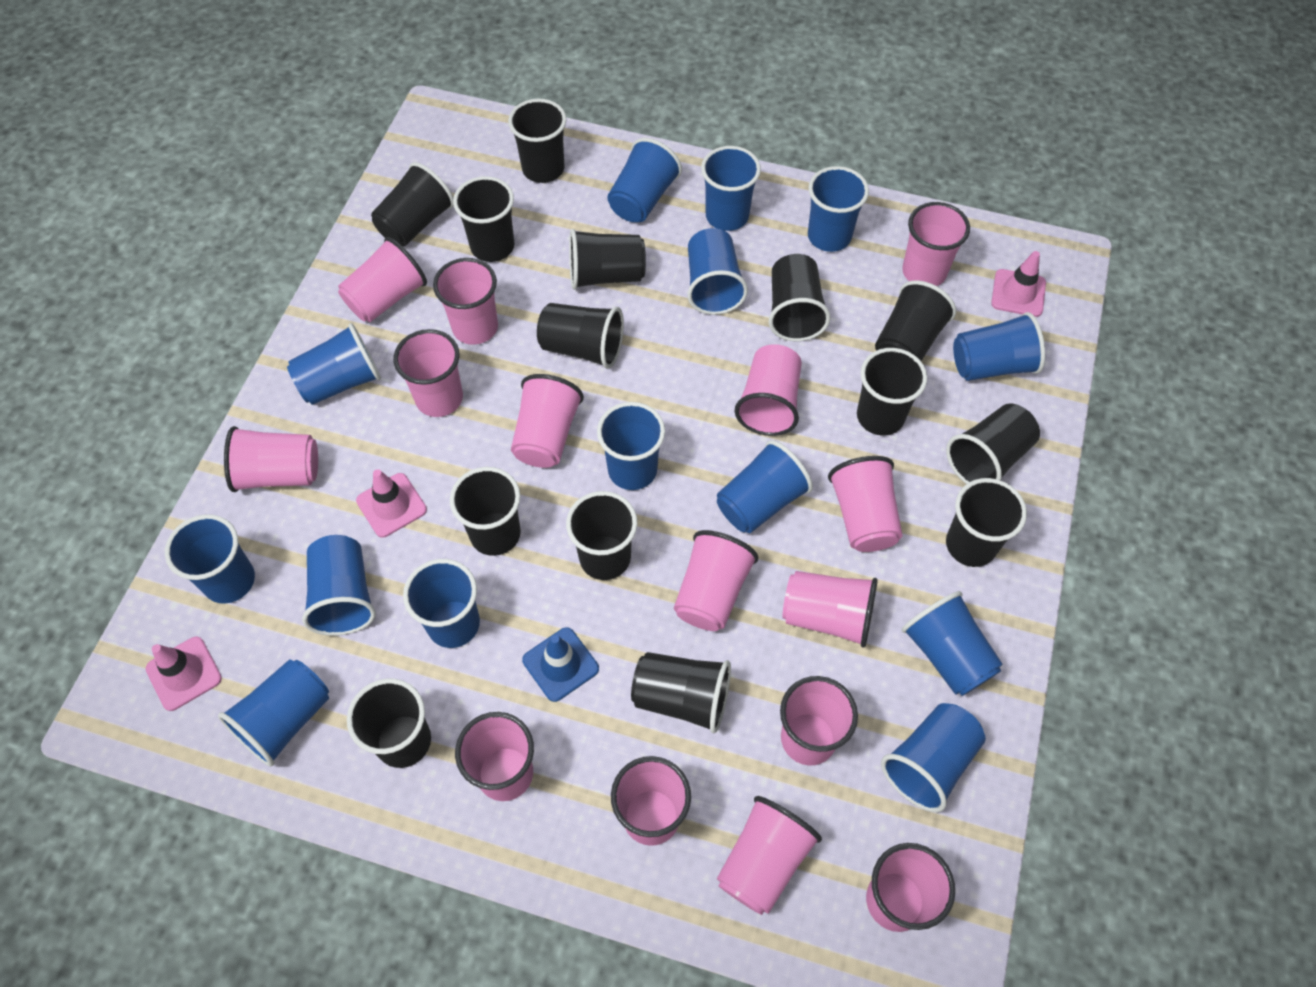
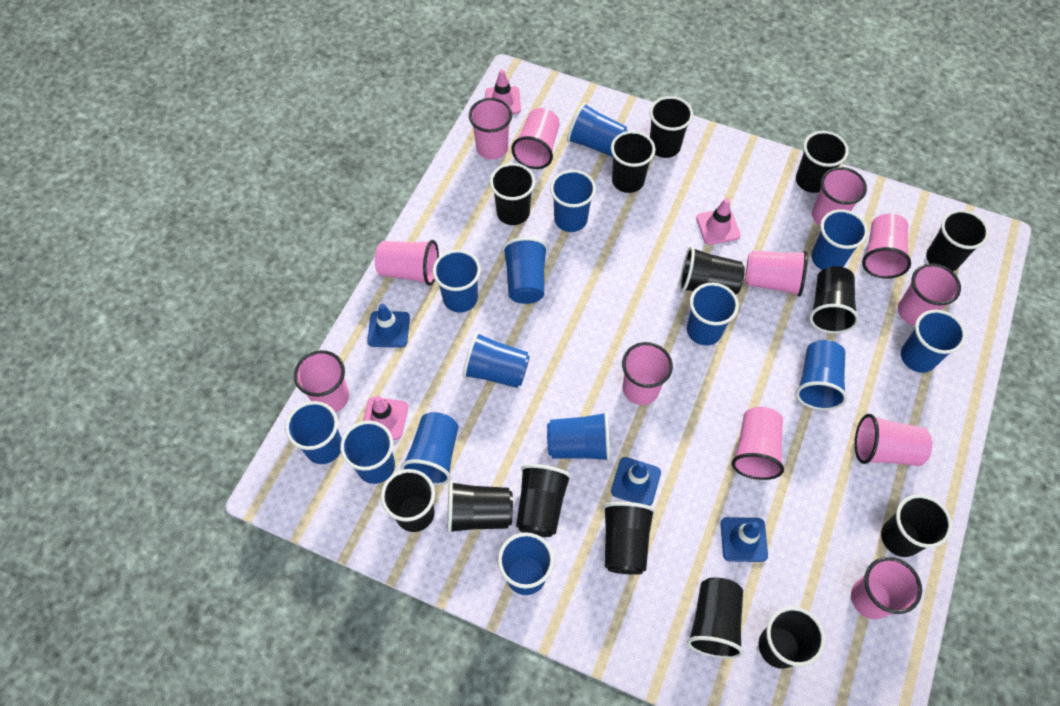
blue traffic cone: [522,627,599,702] = 1 -> [367,304,410,348] [611,457,661,506] [721,517,768,562] = 3
pink cup: [224,426,318,492] [338,237,427,322] [393,329,463,417] [433,258,498,345] [455,712,534,801] [511,374,584,468] [611,756,691,846] [674,530,758,631] [717,796,822,915] [735,344,802,436] [780,676,858,766] [782,571,878,648] [828,456,902,552] [866,843,955,932] [902,202,970,286] = 15 -> [294,350,349,412] [375,240,439,286] [469,98,512,160] [511,108,560,169] [622,342,673,405] [732,407,784,480] [745,250,808,297] [812,167,867,226] [851,557,922,619] [855,414,932,466] [862,214,911,279] [898,263,961,326] = 12

